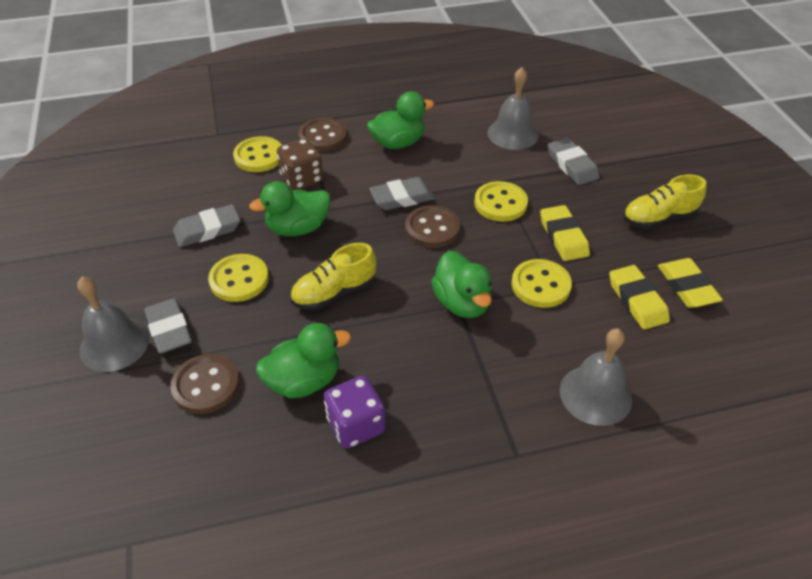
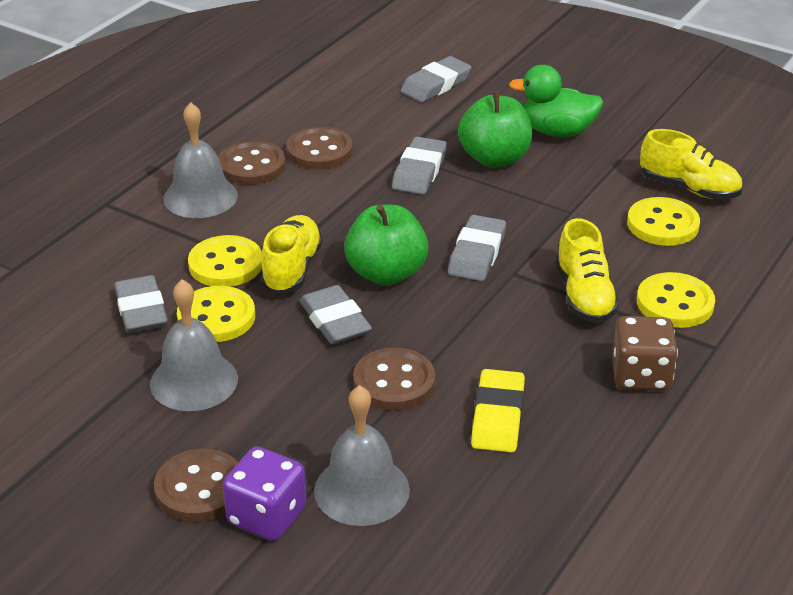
brown button: [171,354,240,414] [298,118,347,152] [405,205,460,248] = 3 -> [154,449,238,522] [218,141,286,185] [286,127,353,169] [353,348,436,410] = 4
green apple: none = 0 -> [344,204,429,286] [458,91,532,168] = 2
green duck: [249,181,330,236] [256,323,351,398] [367,91,434,149] [431,251,492,318] = 4 -> [509,65,604,137] = 1
grey eraser: [144,298,192,354] [173,204,240,247] [369,177,435,210] [548,138,599,185] = 4 -> [114,275,168,333] [299,285,372,345] [392,137,447,194] [401,56,471,102] [448,215,506,281] = 5
yellow eraser: [540,205,590,261] [609,265,670,330] [658,258,723,308] = 3 -> [471,369,525,452] = 1
yellow shoe: [290,243,376,310] [623,175,706,229] = 2 -> [260,215,323,294] [556,218,619,323] [640,129,742,199] = 3

